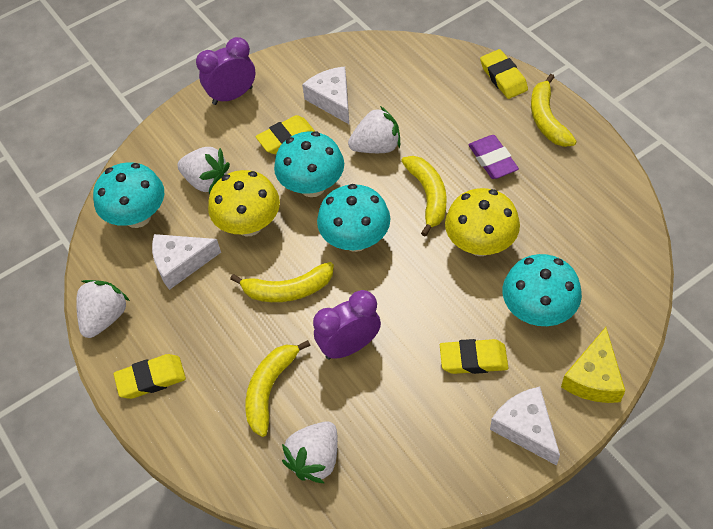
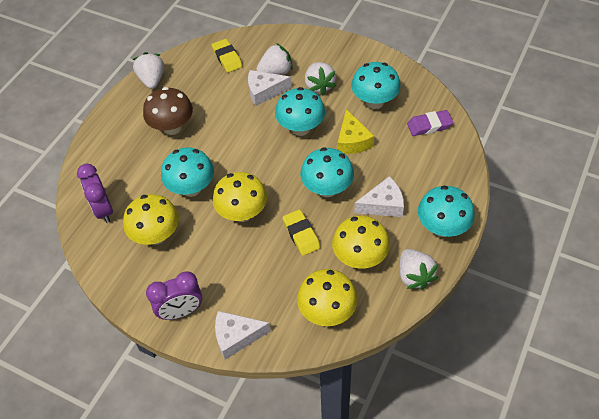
brown mushroom: none = 0 -> [143,87,193,135] = 1
turquoise mushroom: [93,162,164,228] [274,132,344,197] [317,184,390,252] [503,254,582,326] = 4 -> [161,148,214,197] [275,87,325,136] [300,147,354,197] [351,62,401,109] [418,186,475,237] = 5
yellow banana: [230,262,334,302] [245,340,311,437] [401,156,447,236] [531,74,577,147] = 4 -> none = 0
yellow eraser: [114,354,186,399] [256,115,316,154] [440,339,508,374] [480,49,528,99] = 4 -> [212,39,243,73] [282,209,320,256] = 2
yellow mushroom: [208,170,280,236] [445,188,520,256] = 2 -> [123,194,179,245] [213,172,267,222] [297,269,358,326] [332,216,390,269] = 4

